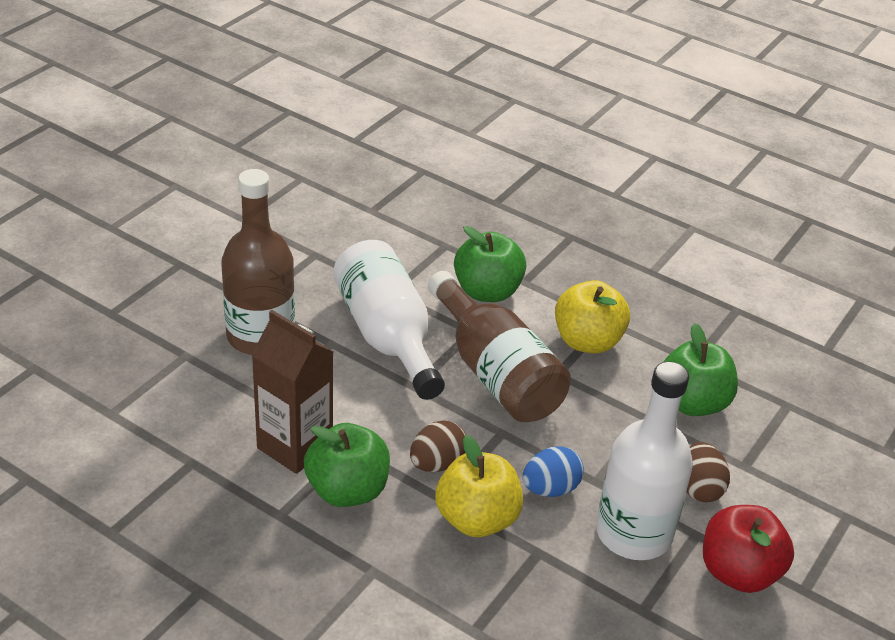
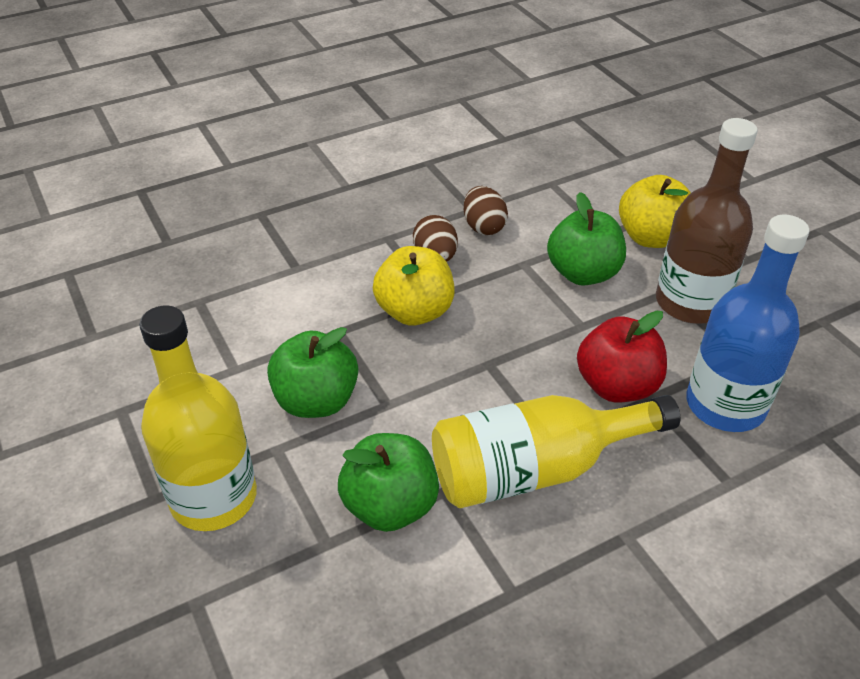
blue bottle: none = 0 -> [686,215,809,432] = 1
blue egg: [523,447,584,497] = 1 -> none = 0
brown bottle: [221,169,295,355] [428,271,571,422] = 2 -> [656,118,758,324] = 1
brown carton: [252,310,333,474] = 1 -> none = 0
white bottle: [333,240,445,400] [596,362,693,560] = 2 -> none = 0
yellow bottle: none = 0 -> [139,305,257,531] [432,395,681,508] = 2

